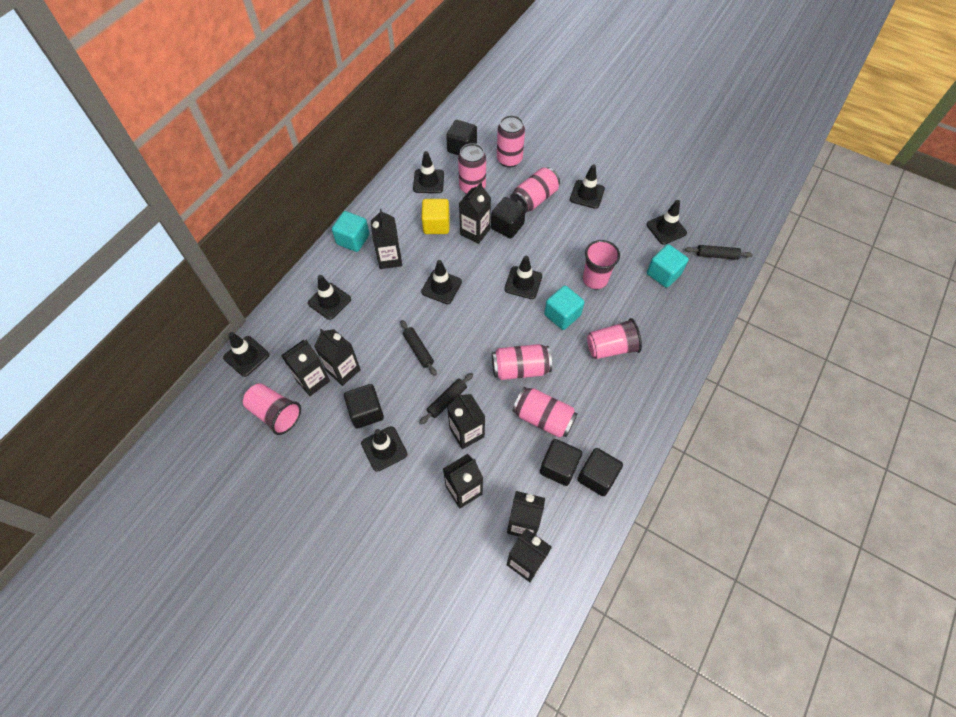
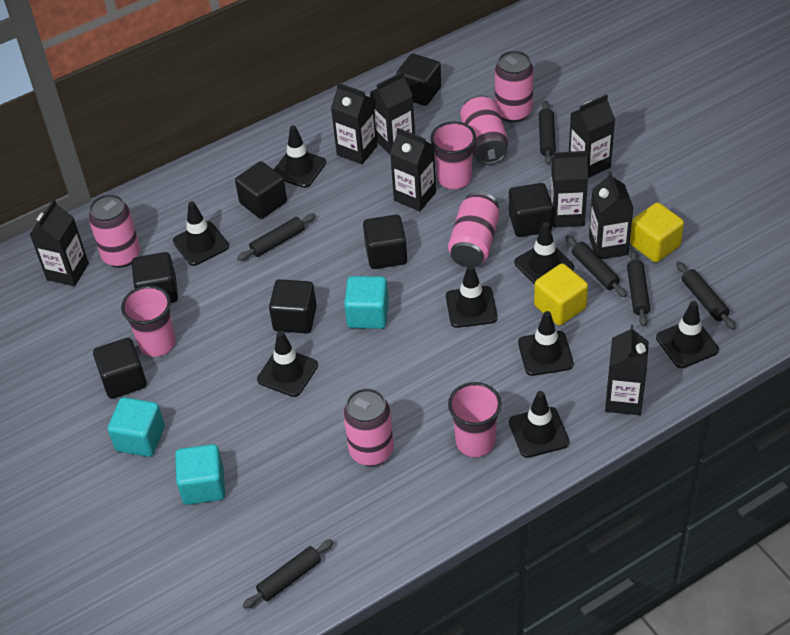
black cube: [344,384,384,428] [446,120,477,155] [491,197,526,239] [540,439,582,486] [577,448,623,496] = 5 -> [93,338,147,399] [132,252,178,303] [235,161,287,219] [269,279,317,334] [363,215,407,269] [396,54,441,106] [509,183,553,237] = 7
black rolling pin: [400,320,437,376] [419,373,473,425] [685,245,753,260] = 3 -> [237,213,316,261] [243,539,334,609] [539,101,556,165] [565,235,627,297] [627,250,650,326] [676,261,736,330] = 6
yellow cube: [422,199,450,234] = 1 -> [534,263,588,326] [630,202,684,263] = 2

